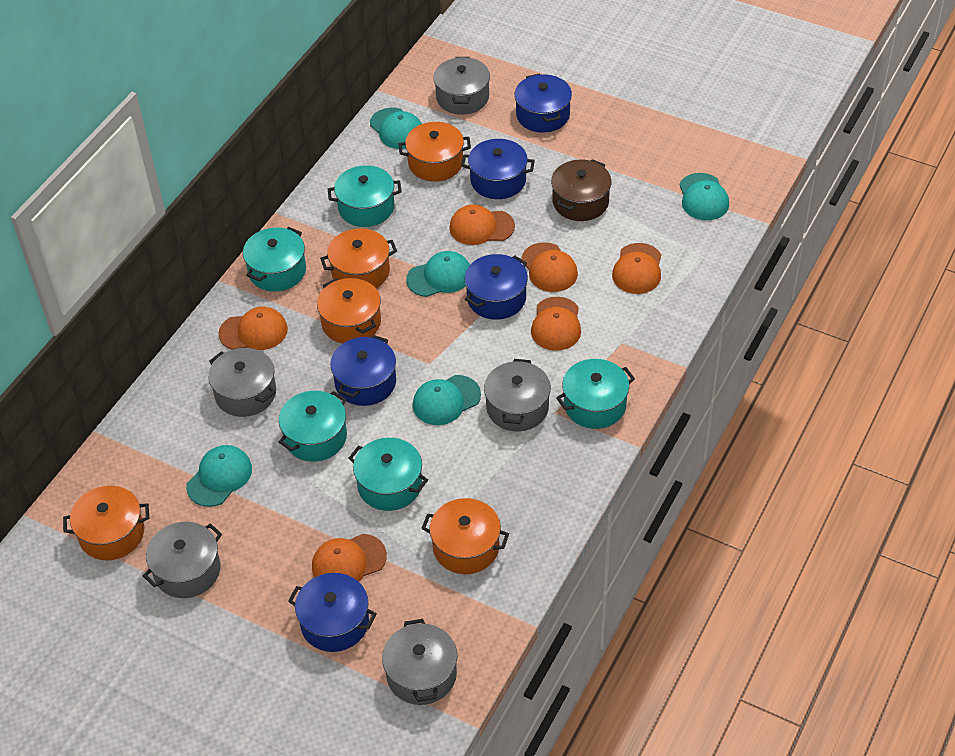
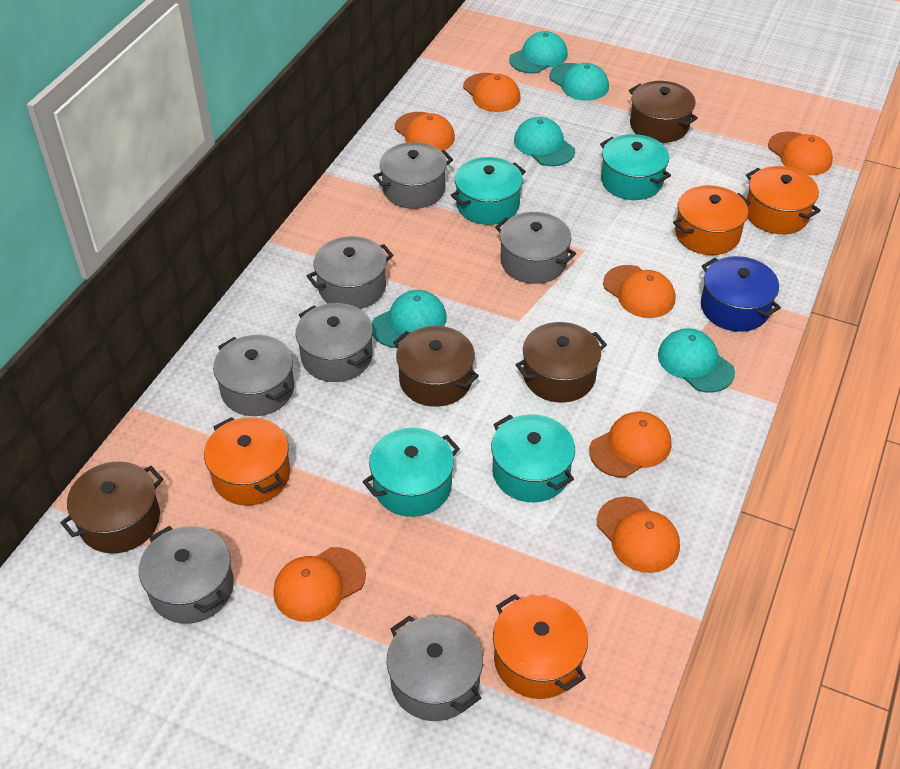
blue pot: [288,573,376,652] [330,335,396,406] [461,139,535,199] [465,254,528,320] [514,73,572,133] = 5 -> [701,256,781,332] = 1
brown pot: [551,159,611,221] = 1 -> [60,462,163,553] [393,326,479,407] [516,322,607,402] [629,81,698,143] = 4
grey pot: [143,522,222,598] [208,348,276,417] [382,619,457,705] [433,57,490,115] [484,359,551,431] = 5 -> [139,526,234,624] [213,335,294,416] [296,303,373,382] [307,236,393,309] [373,142,453,209] [387,615,483,721] [495,212,576,284] = 7
orange cap: [218,307,288,350] [312,534,387,582] [449,204,515,245] [521,242,578,292] [531,297,581,351] [612,243,661,294] = 6 -> [273,547,366,622] [395,112,455,151] [463,73,521,112] [589,412,671,478] [597,497,680,573] [603,265,675,318] [768,132,833,175] = 7
orange pot: [63,486,149,561] [317,278,381,344] [320,228,397,288] [399,122,471,182] [422,498,509,574] = 5 -> [204,417,290,506] [493,594,588,699] [673,185,750,255] [746,166,821,234] = 4
turquoise pot: [243,227,306,292] [279,391,347,462] [328,165,402,227] [349,438,428,511] [556,359,635,429] = 5 -> [363,428,460,517] [451,157,526,225] [491,414,575,502] [600,134,671,200] = 4

